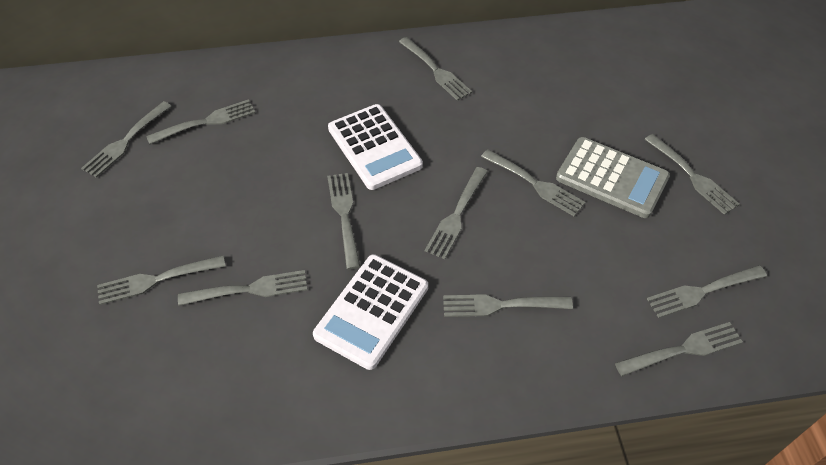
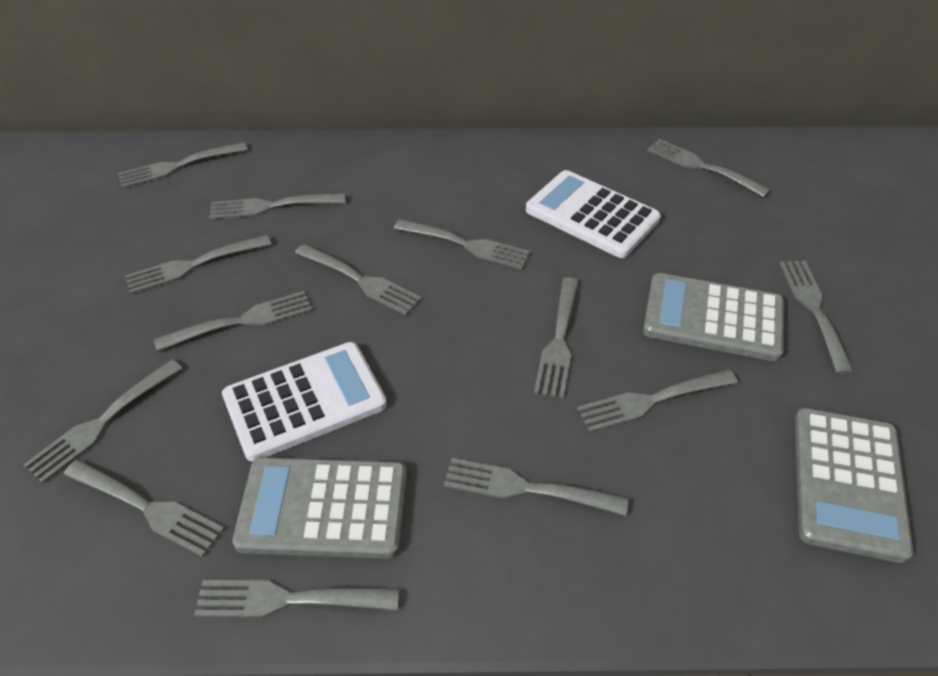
grey calculator: [556,137,670,218] = 1 -> [232,457,407,559] [643,273,784,361] [795,408,914,563] = 3
grey fork: [81,101,172,178] [97,256,225,305] [146,99,255,144] [178,270,307,306] [327,173,360,269] [399,37,472,101] [425,167,488,259] [443,294,573,317] [481,149,585,216] [615,322,743,376] [644,134,740,215] [647,265,767,318] = 12 -> [23,359,182,483] [64,459,225,557] [118,142,248,188] [125,235,272,294] [154,291,312,351] [194,580,399,618] [209,193,345,219] [295,244,422,315] [394,219,530,269] [444,458,628,516] [534,277,579,399] [577,369,738,432] [647,139,770,197] [779,261,854,374] = 14

